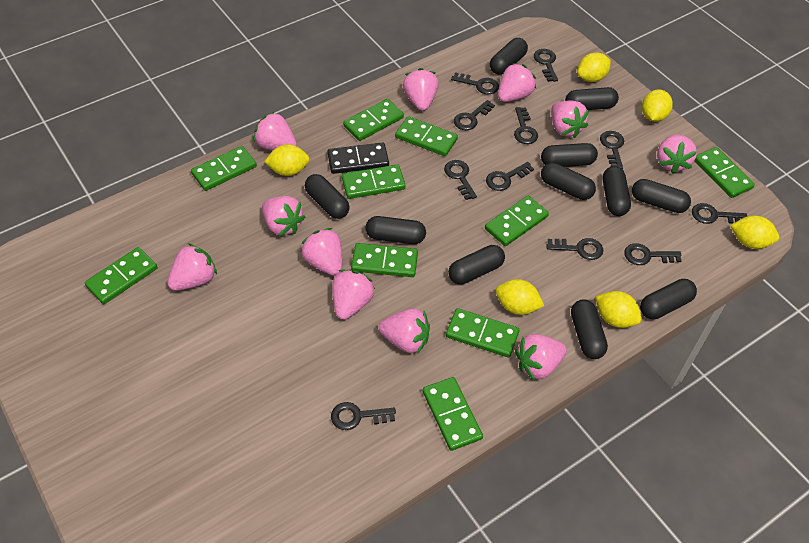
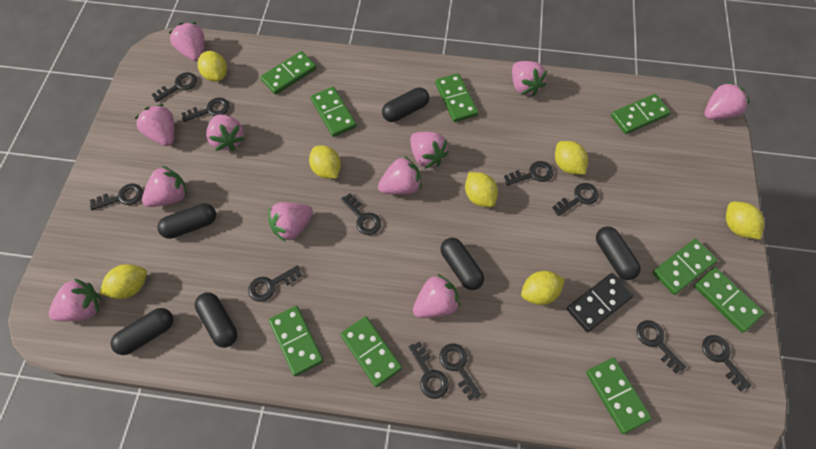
black capsule: [305,174,350,219] [366,216,426,244] [448,245,505,284] [490,38,528,75] [541,143,598,167] [541,162,596,200] [565,87,619,110] [571,299,608,359] [603,166,631,216] [632,179,691,213] [640,279,697,319] = 11 -> [111,308,173,355] [157,203,216,239] [195,292,237,348] [382,88,429,122] [440,238,484,290] [596,226,641,280] = 6
green domino: [85,247,157,304] [191,146,257,191] [342,165,406,199] [343,99,404,141] [351,243,418,277] [395,116,458,156] [423,377,483,451] [446,308,519,358] [485,196,549,246] [695,147,755,198] = 10 -> [260,51,317,95] [269,306,324,376] [311,87,357,137] [340,317,402,387] [435,73,478,122] [586,358,652,434] [611,94,671,134] [653,239,718,295] [694,267,764,333] = 9
yellow lemon: [264,144,310,176] [496,279,544,315] [577,52,611,82] [595,291,642,328] [642,89,673,122] [730,215,779,249] = 6 -> [99,264,147,299] [197,51,227,82] [309,146,341,179] [465,172,498,207] [521,271,565,305] [555,141,588,174] [726,202,764,239] = 7

